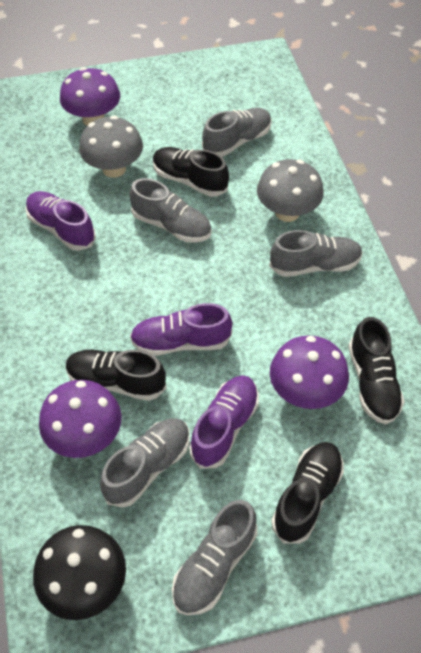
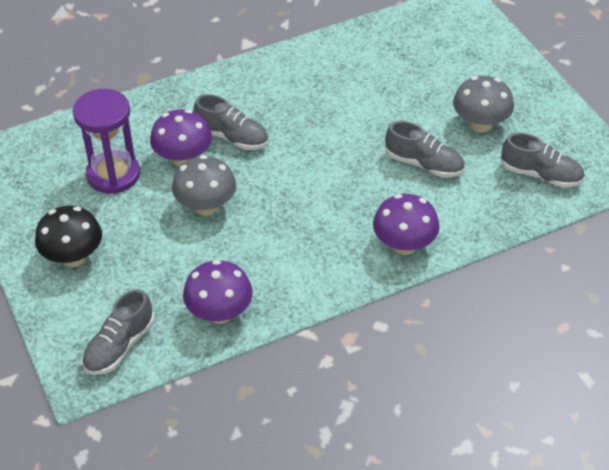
black shoe: [66,350,166,401] [153,147,229,197] [271,442,344,544] [348,317,404,424] = 4 -> none = 0
grey shoe: [100,418,190,508] [130,178,212,243] [172,500,257,616] [202,108,272,157] [269,230,363,277] = 5 -> [82,289,155,375] [193,94,269,150] [385,121,465,177] [500,132,585,188] = 4
purple hourglass: none = 0 -> [73,89,140,194] = 1
purple shoe: [25,191,96,251] [130,303,232,356] [189,375,259,469] = 3 -> none = 0

